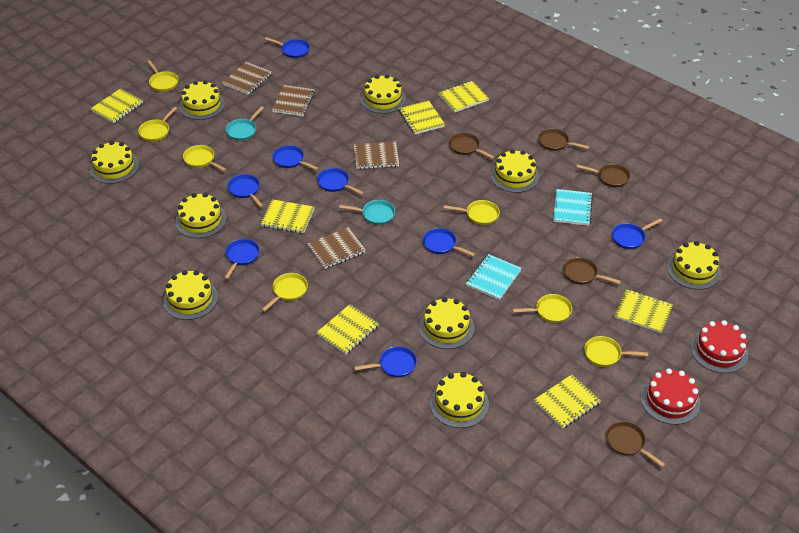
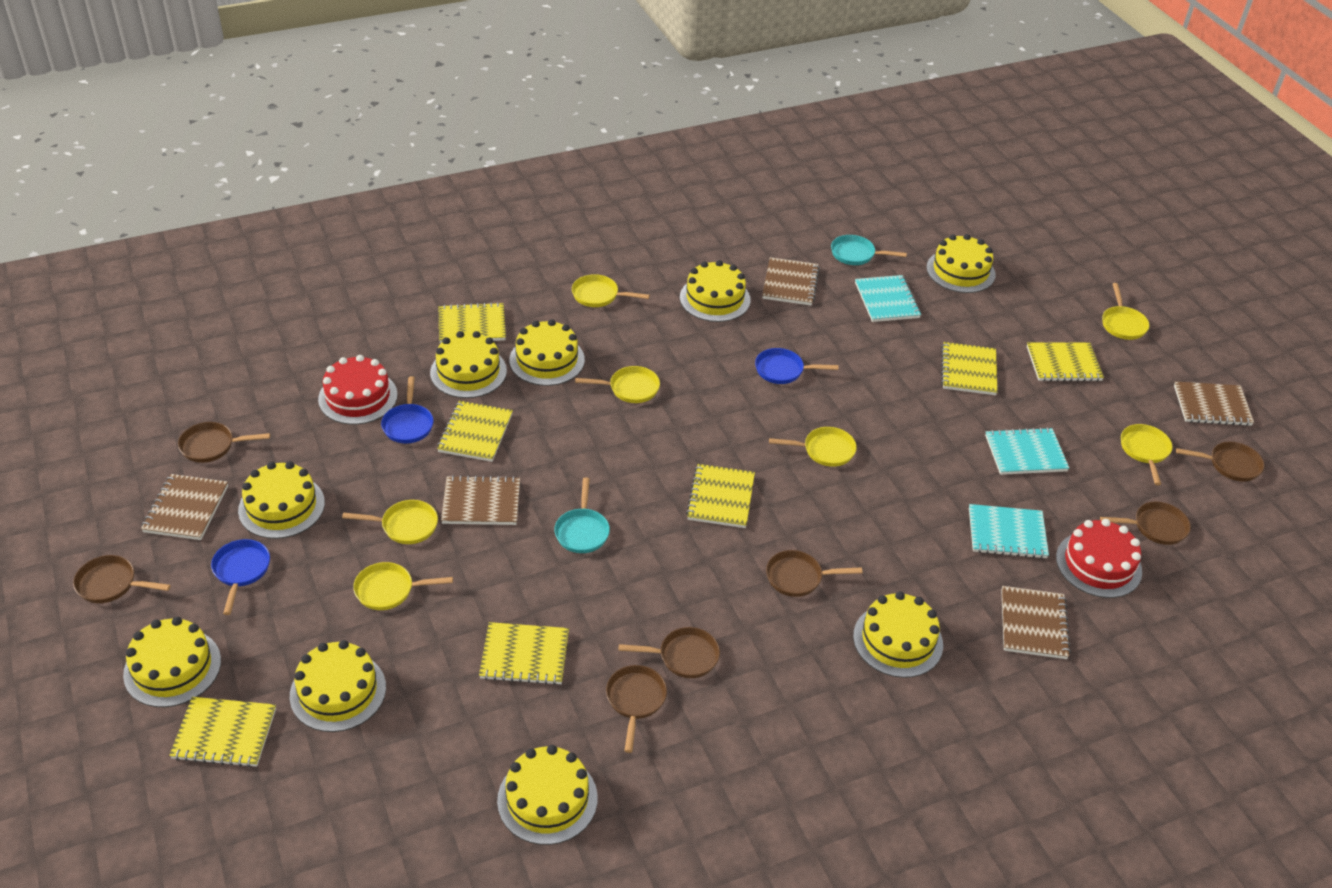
blue pan: [224,239,260,279] [227,174,263,207] [265,37,310,58] [272,145,318,170] [317,168,364,195] [354,346,417,377] [423,228,475,256] [612,218,662,249] = 8 -> [211,539,270,615] [381,376,434,443] [755,348,838,384] = 3
brown notebook: [222,62,271,95] [272,85,315,116] [308,227,366,269] [354,142,399,169] = 4 -> [141,474,228,540] [441,475,520,525] [762,257,820,306] [1001,586,1071,659] [1174,381,1254,426] = 5
brown pan: [449,133,495,159] [538,129,590,151] [563,257,621,284] [577,164,630,187] [606,421,665,467] = 5 -> [73,555,171,603] [178,422,270,463] [606,665,667,753] [619,627,720,678] [766,550,862,597] [1100,502,1191,545] [1176,442,1264,482] = 7
turquoise notebook: [466,254,522,300] [553,189,593,226] = 2 -> [855,275,921,322] [969,504,1049,559] [985,427,1069,475] = 3

